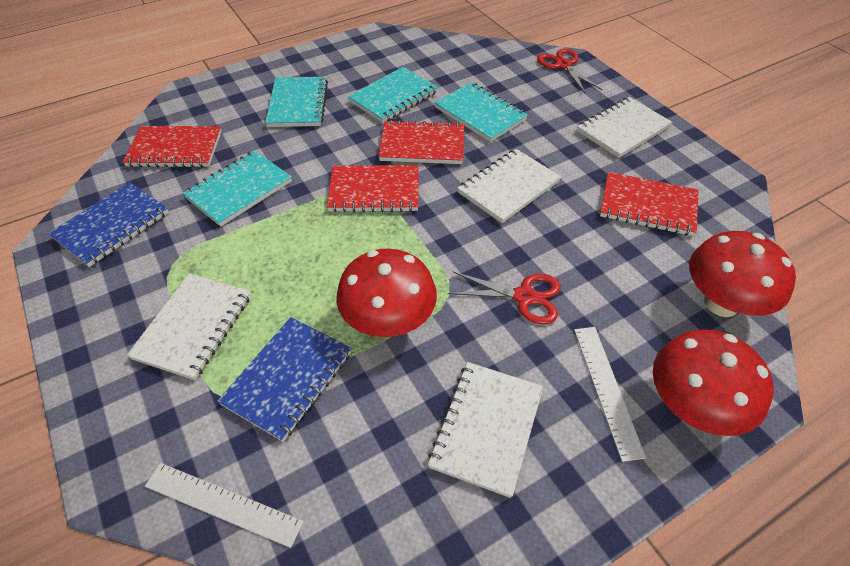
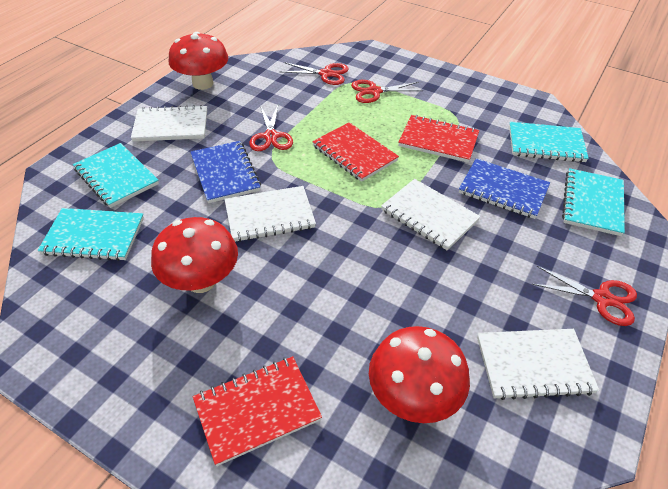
red notebook: [123,126,222,168] [327,165,419,212] [379,120,464,164] [600,172,699,236] = 4 -> [193,356,322,466] [312,122,399,182] [398,115,479,163] = 3
red scissors: [447,272,561,324] [537,48,602,94] = 2 -> [249,105,293,151] [280,62,349,85] [351,80,423,103] [532,266,637,326] = 4
white ruler: [145,463,304,548] [574,327,646,462] = 2 -> none = 0

